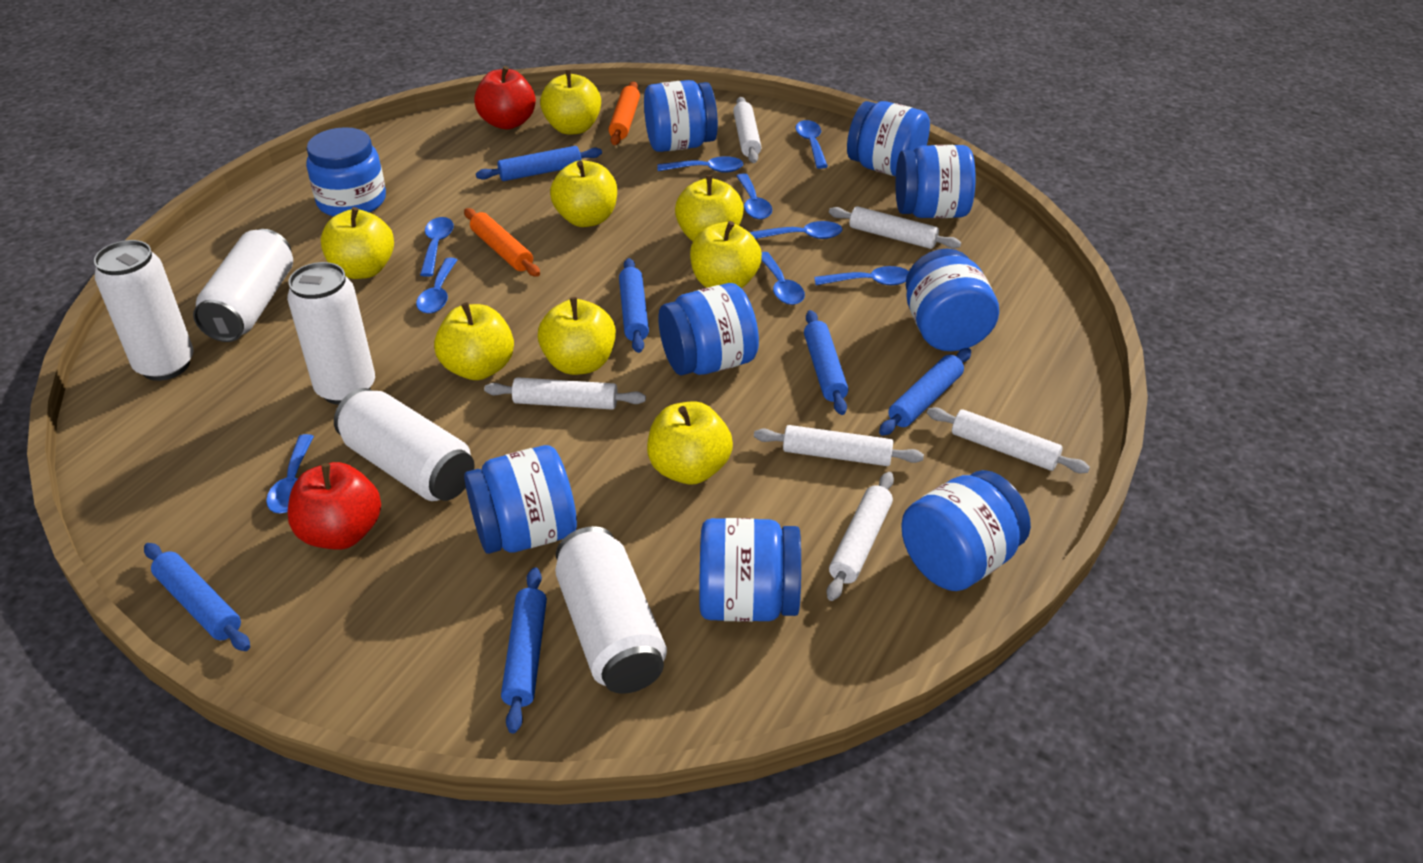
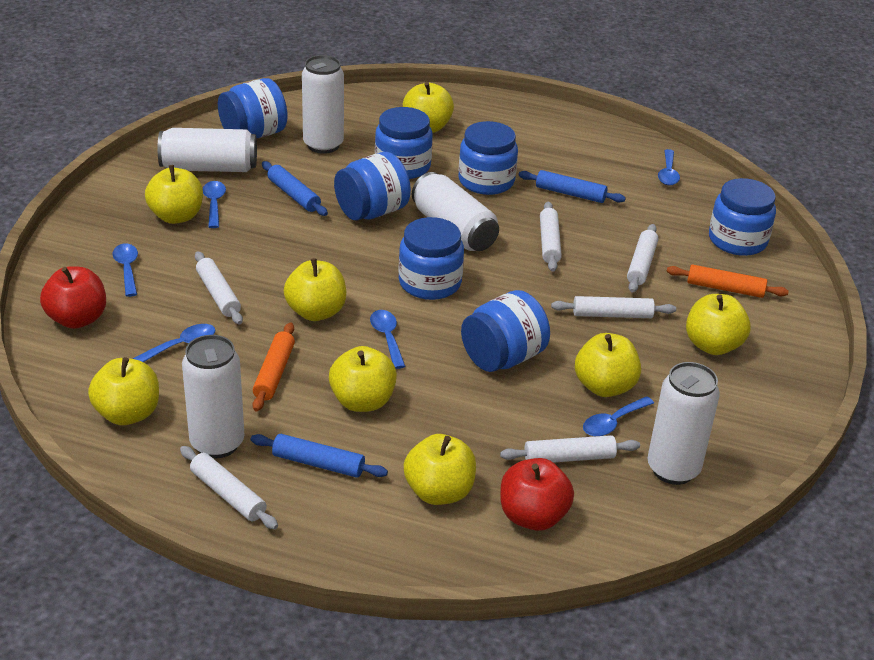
blue jar: [306,127,386,217] [464,445,577,554] [644,80,718,152] [658,283,759,375] [699,518,801,622] [847,101,930,176] [896,145,976,218] [902,470,1031,591] [906,249,999,351] = 9 -> [218,78,288,138] [334,152,411,220] [375,107,433,179] [398,217,464,300] [459,121,518,195] [461,290,550,372] [709,178,776,256] = 7
blue rolling pin: [144,543,250,651] [476,146,602,181] [501,567,547,733] [619,258,649,353] [804,310,848,415] [879,348,971,436] = 6 -> [251,434,388,478] [262,161,328,216] [519,170,626,203] = 3
blue spoon: [266,434,314,513] [416,258,457,314] [420,217,454,277] [657,156,743,173] [736,173,772,219] [750,221,842,239] [761,252,805,305] [795,120,828,169] [814,266,909,285] = 9 -> [112,243,138,297] [133,324,216,362] [203,181,226,228] [370,310,406,369] [583,396,654,436] [658,149,680,185] = 6

